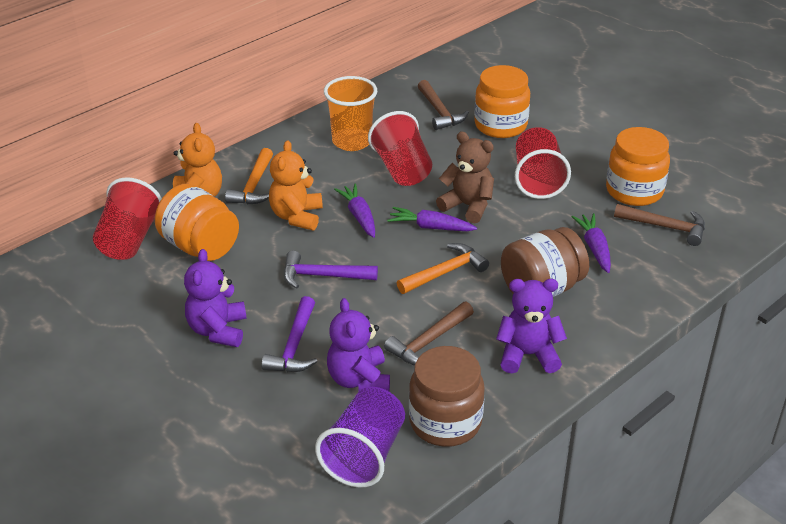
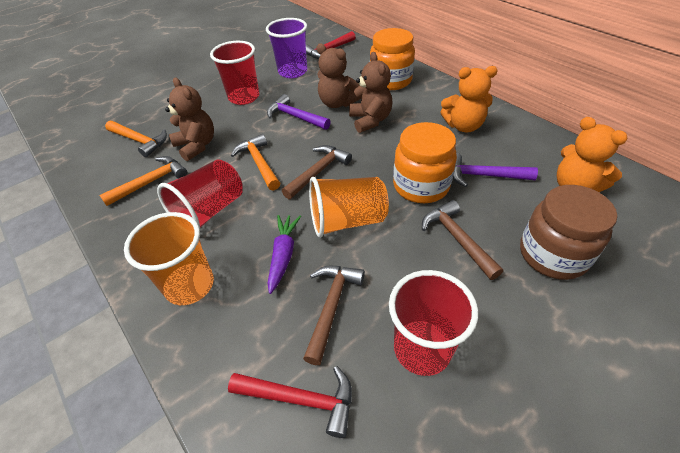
brown jar: [409,346,485,447] [501,227,589,297] = 2 -> [520,185,617,280] = 1
brown teddy bear: [436,131,494,223] = 1 -> [165,78,214,161] [317,43,362,108] [349,52,393,133] = 3
orange cup: [324,76,377,151] = 1 -> [124,212,214,305] [309,177,389,238] = 2
orange hammer: [225,148,273,204] [397,243,489,294] = 2 -> [99,156,187,206] [105,121,167,157] [231,134,280,191] = 3
orange jar: [155,184,239,261] [474,65,530,138] [606,127,670,206] = 3 -> [370,28,415,90] [393,122,457,203] = 2
purple carrot: [334,184,375,238] [387,207,477,231] [571,213,611,273] = 3 -> [267,215,301,294] = 1
purple teddy bear: [184,249,247,347] [327,298,390,391] [496,279,567,373] = 3 -> none = 0
red hammer: none = 0 -> [228,366,352,438] [306,31,356,59] = 2

